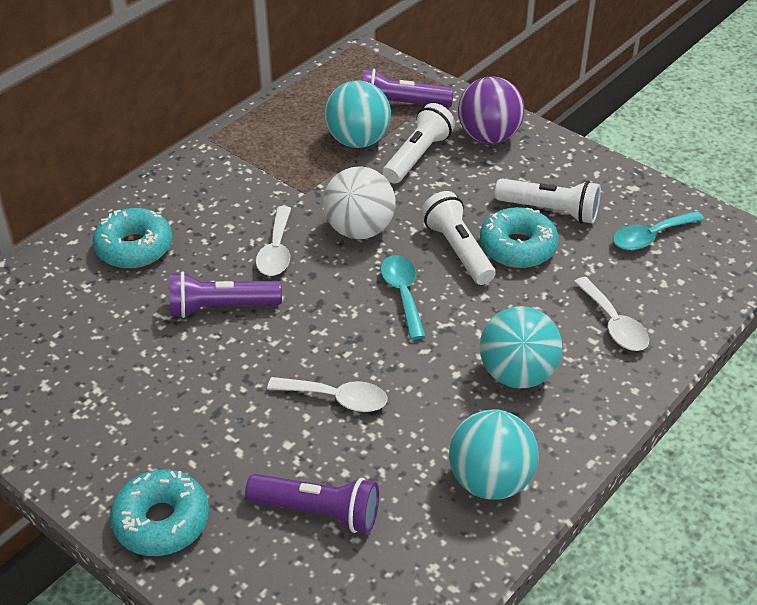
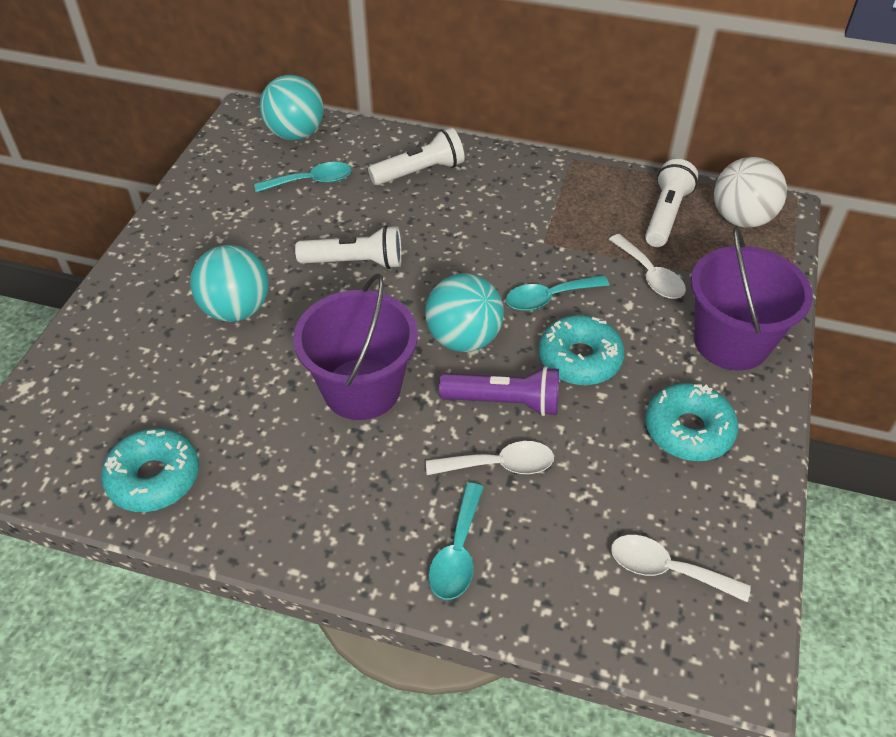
purple ball: [458,76,524,144] = 1 -> none = 0
purple bucket: none = 0 -> [293,273,418,420] [691,227,813,370] = 2
purple flashlight: [170,271,282,318] [245,474,379,533] [362,69,454,107] = 3 -> [439,366,559,416] = 1
turquoise spoon: [380,255,426,340] [613,211,705,250] = 2 -> [254,162,351,193] [428,483,484,600] [506,275,609,311] = 3

